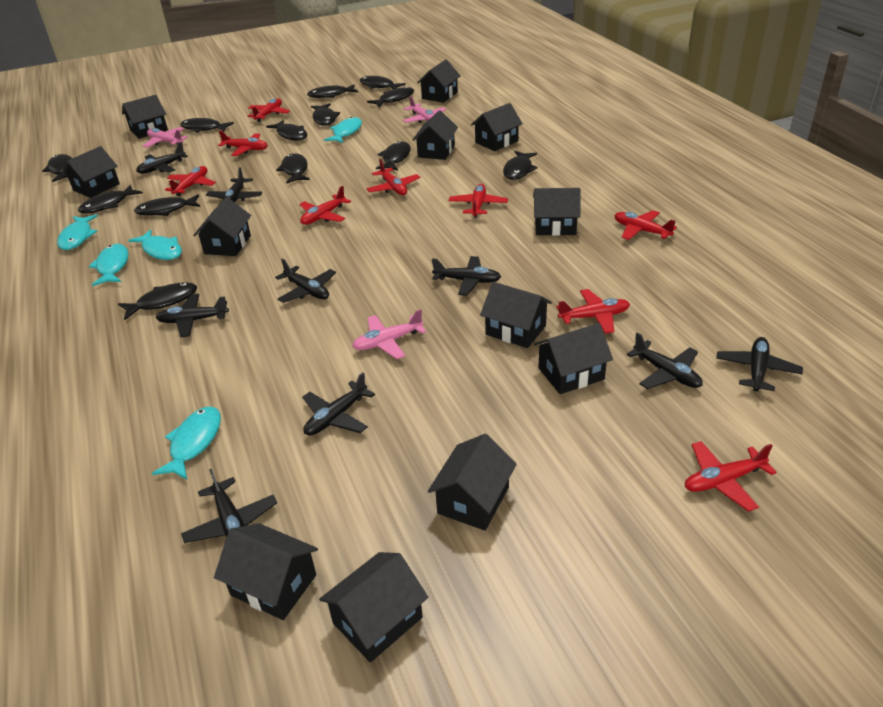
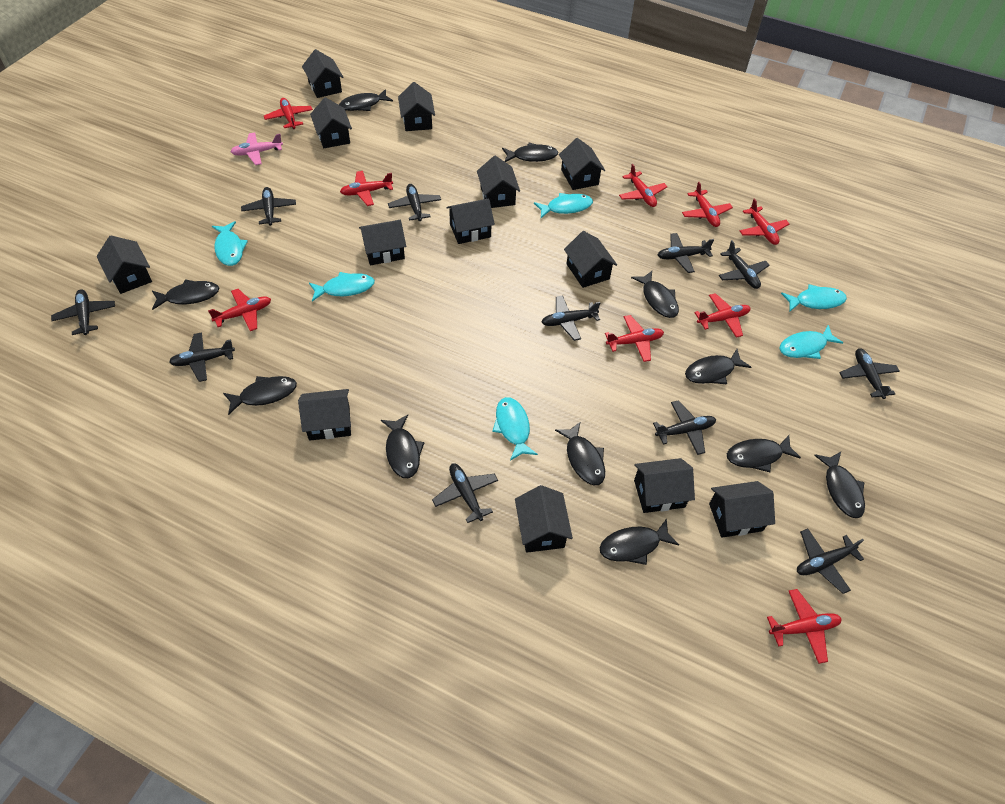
black fish: [42,154,72,182] [78,185,143,213] [118,282,197,320] [134,194,200,216] [180,118,234,133] [266,120,307,141] [276,153,310,183] [307,84,358,98] [311,103,340,126] [360,76,406,89] [367,86,414,107] [376,141,410,171] [503,151,538,180] = 13 -> [152,279,219,310] [223,376,297,415] [339,89,393,111] [381,415,424,478] [502,143,558,162] [555,422,605,485] [599,519,679,565] [631,271,679,318] [685,349,751,384] [727,435,801,472] [814,452,865,518] = 11
black house: [62,146,120,198] [122,95,168,139] [193,197,251,256] [214,523,318,620] [319,552,428,662] [412,110,458,160] [417,60,461,103] [428,434,517,531] [471,103,523,151] [480,282,552,348] [533,188,581,236] [534,323,613,394] = 12 -> [97,235,152,294] [298,389,351,441] [302,49,343,98] [310,97,352,148] [359,220,406,265] [398,82,435,131] [446,198,495,244] [477,156,520,208] [515,485,573,553] [559,138,605,190] [564,231,617,288] [634,458,695,513] [709,481,775,538] = 13
black plane: [136,142,188,173] [155,294,229,337] [181,469,277,543] [206,167,262,202] [275,258,336,303] [302,372,375,435] [432,256,501,296] [627,332,703,389] [716,337,803,392] = 9 -> [51,289,115,335] [169,332,235,382] [241,187,296,226] [388,184,441,221] [432,463,498,523] [542,295,600,341] [653,400,716,455] [658,233,714,273] [719,240,770,289] [797,529,864,594] [840,348,900,399] = 11
pink plane: [143,127,188,148] [352,309,426,359] [403,96,446,123] = 3 -> [230,132,283,165] = 1
turquoise fish: [57,214,98,250] [89,244,129,286] [128,229,182,260] [152,407,221,480] [324,117,362,143] = 5 -> [212,221,248,266] [309,272,375,301] [492,397,538,461] [534,193,593,218] [779,325,843,359] [781,284,847,311] = 6

